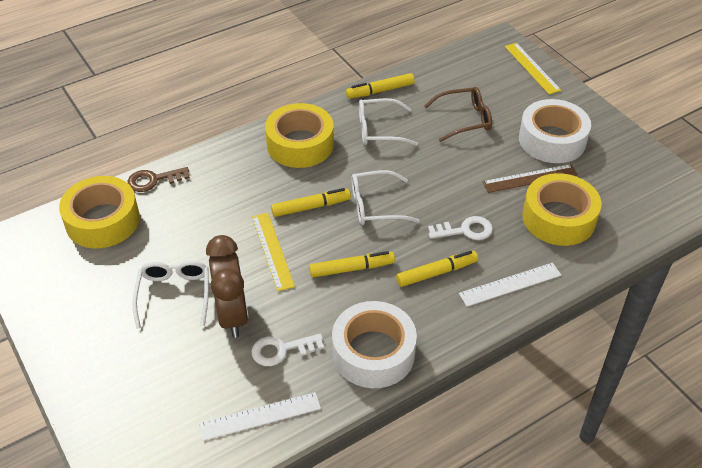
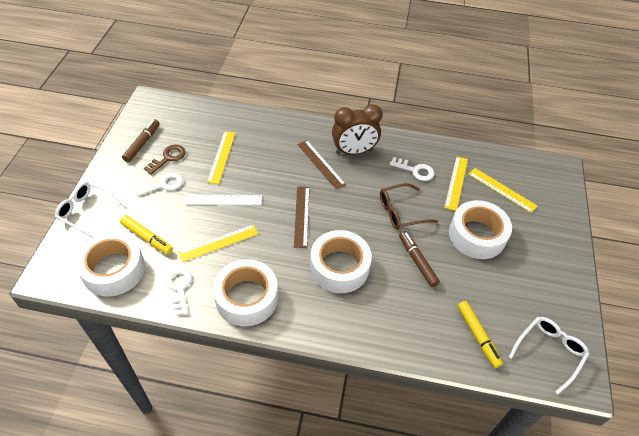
brown marker: none = 0 -> [122,119,160,162] [399,231,440,287] = 2
brown ruler: [483,164,578,193] = 1 -> [294,186,310,248] [297,140,346,189] = 2
white glasses: [133,261,209,329] [351,170,420,225] [359,98,418,146] = 3 -> [55,182,126,238] [509,317,589,394] = 2
white key: [251,334,324,366] [428,216,493,240] = 2 -> [135,172,183,196] [165,268,192,316] [389,157,434,181] = 3
white ruler: [199,392,321,441] [459,263,561,307] = 2 -> [185,194,262,205] = 1
white tape: [332,301,417,388] [519,99,591,163] = 2 -> [75,232,145,297] [213,259,278,326] [310,230,372,293] [449,200,512,259] = 4
yellow marker: [271,188,351,217] [309,251,395,278] [346,73,415,99] [396,251,478,287] = 4 -> [120,215,173,255] [458,301,503,368] = 2
yellow ruler: [252,213,295,291] [505,43,561,94] = 2 -> [178,224,258,262] [207,131,236,184] [444,157,468,211] [468,168,537,213] = 4
yellow tape: [59,176,140,248] [265,103,334,168] [522,173,602,246] = 3 -> none = 0

